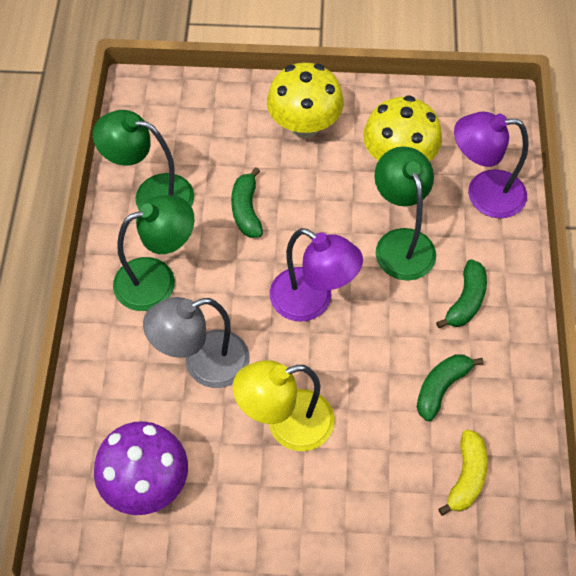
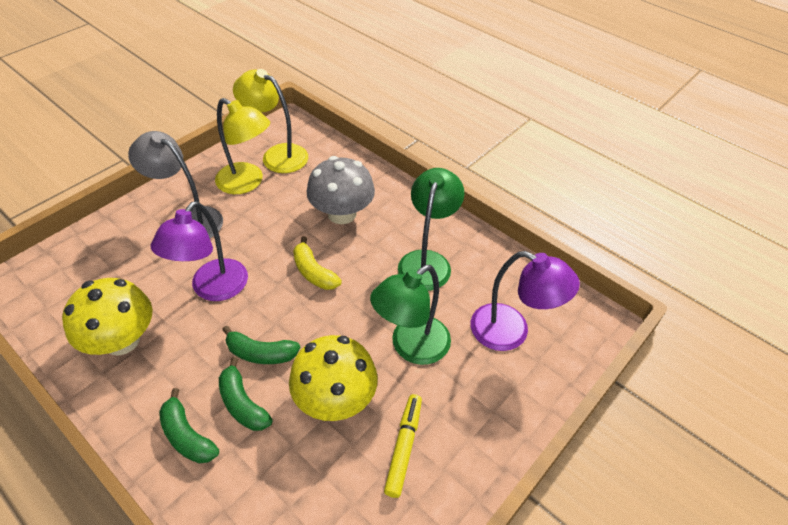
green lamp: [93,110,194,210] [113,195,195,311] [374,146,436,281] = 3 -> [370,265,451,365] [398,168,464,291] = 2
grey mushroom: none = 0 -> [307,156,375,224] = 1
purple mushroom: [94,421,188,515] = 1 -> none = 0
yellow lamp: [233,360,335,451] = 1 -> [215,98,270,194] [233,69,308,173] = 2
yellow marker: none = 0 -> [384,394,422,498] = 1

